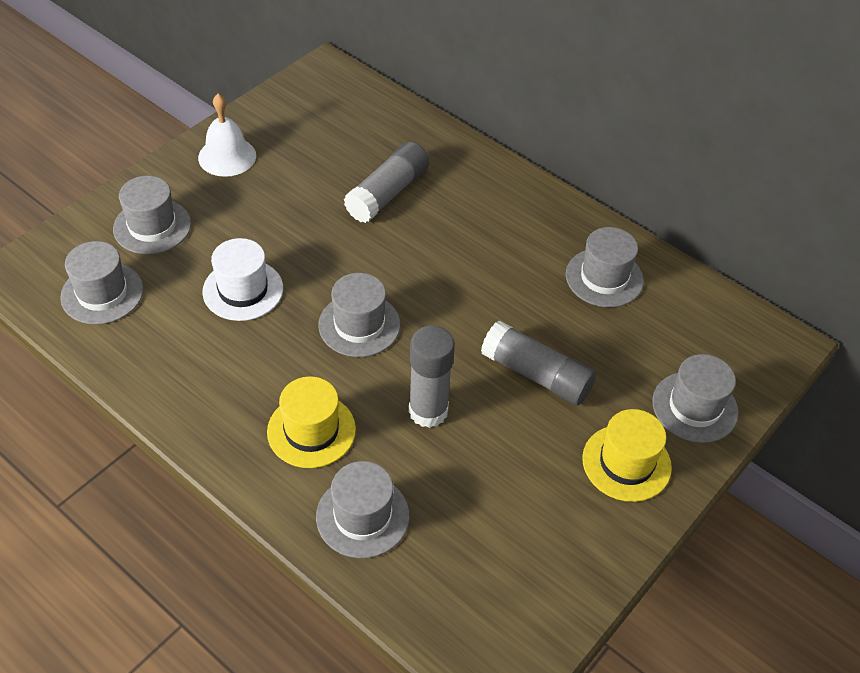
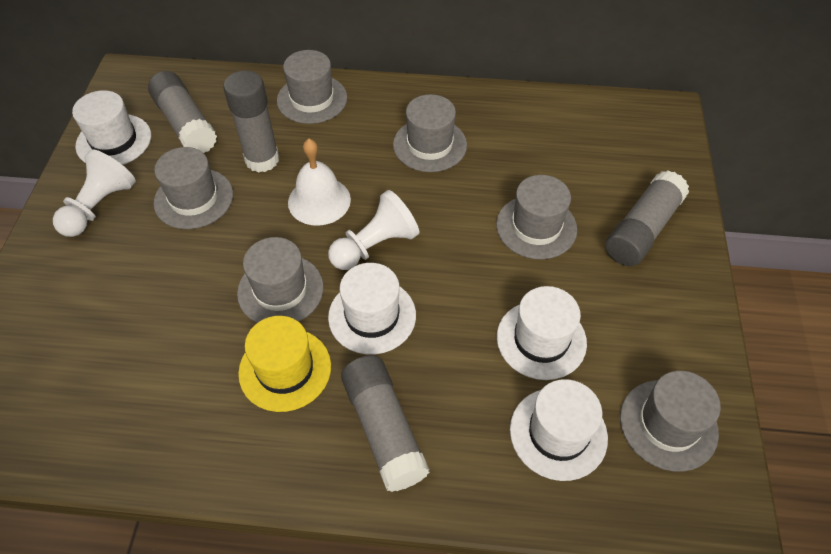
grey glue stick: [344,142,429,223] [409,325,455,428] [481,320,596,406] = 3 -> [148,71,217,153] [223,70,279,173] [341,355,430,492] [605,171,689,266] = 4
white hat: [202,238,283,321] = 1 -> [72,90,151,165] [328,263,416,355] [497,286,587,380] [510,379,608,481] = 4
white pawn: none = 0 -> [53,149,136,237] [328,190,419,270] = 2
yellow hat: [267,376,356,468] [582,409,672,502] = 2 -> [238,316,331,412] = 1

